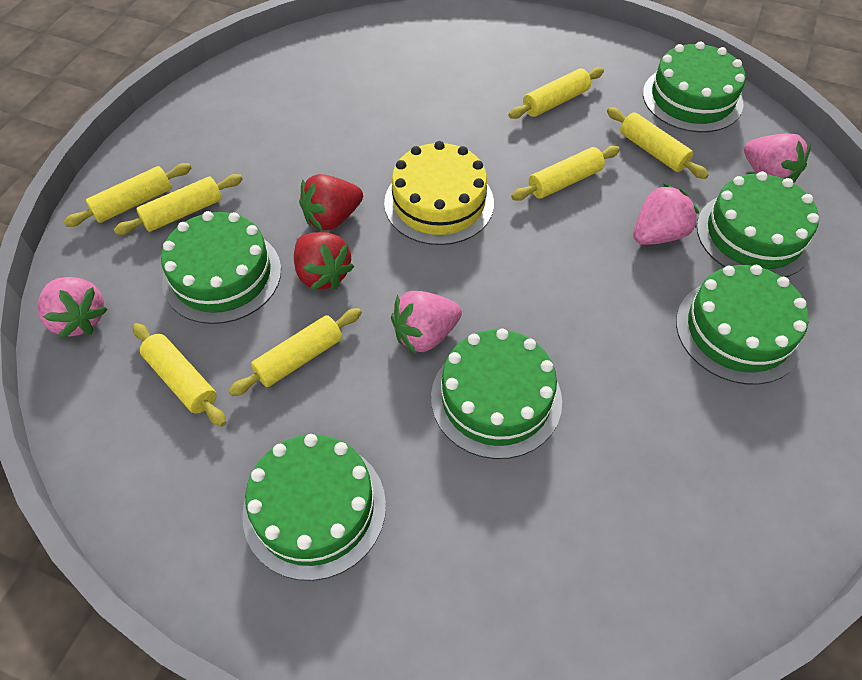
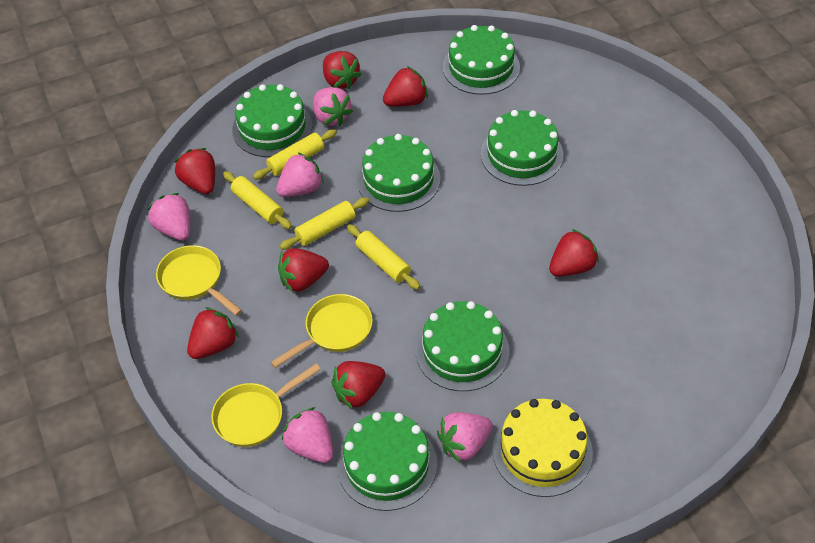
pink strawberry: [37,277,108,339] [391,291,462,354] [633,184,699,245] [744,133,811,183] = 4 -> [147,193,190,241] [276,152,324,197] [282,407,334,463] [313,87,353,126] [437,412,493,462] = 5
red strawberry: [294,232,354,290] [299,174,363,231] = 2 -> [174,148,215,194] [187,307,239,359] [278,248,329,292] [323,51,362,89] [331,361,385,409] [383,66,428,106] [549,229,599,277] = 7
yellow pan: none = 0 -> [156,245,242,316] [211,364,321,447] [270,294,373,368] = 3
yellow rolling pin: [64,163,191,227] [114,174,243,235] [133,323,226,427] [229,308,362,396] [508,67,604,119] [511,146,620,201] [607,107,709,179] = 7 -> [223,171,292,229] [253,129,337,180] [280,197,369,250] [347,224,420,290] = 4

